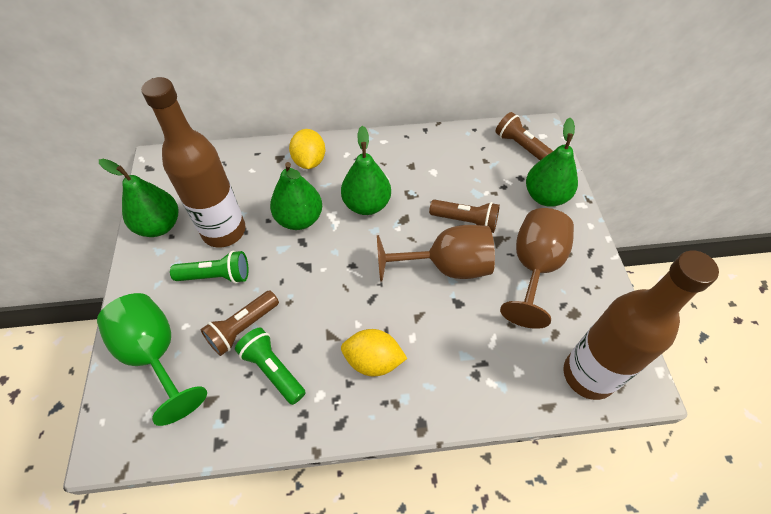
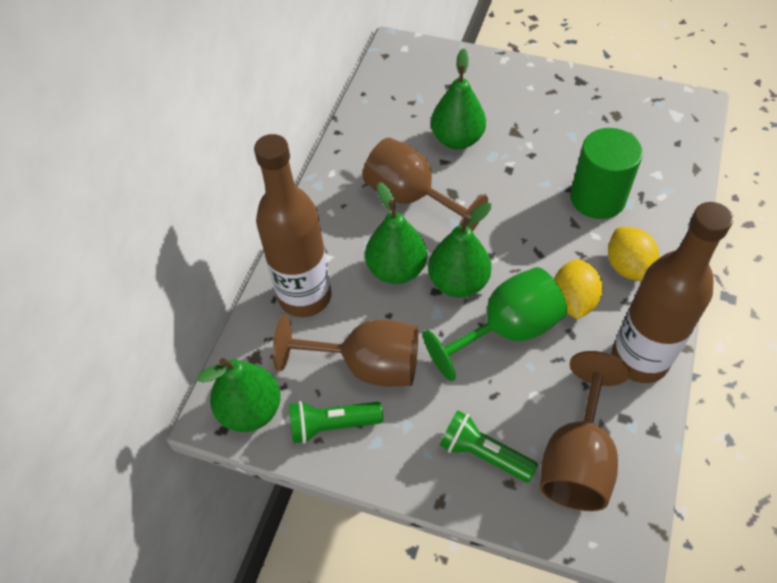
brown flashlight: [200,290,279,356] [429,200,500,233] [495,112,553,160] = 3 -> none = 0
brown goblet: [377,225,495,282] [500,208,574,329] = 2 -> [273,315,418,387] [363,138,488,232] [540,351,630,511] = 3
green cylinder: none = 0 -> [570,128,643,219] = 1

